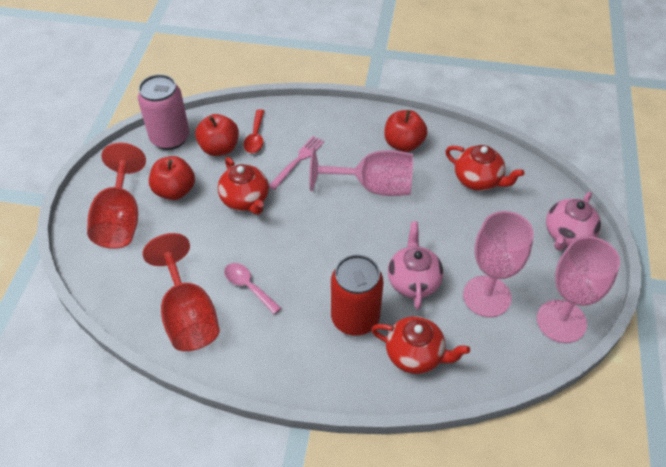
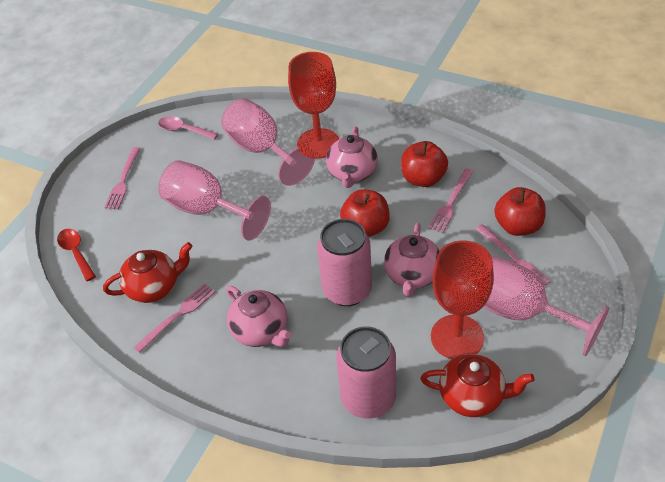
pink can: [138,74,189,150] = 1 -> [317,219,372,306] [336,327,396,419] = 2
pink fork: [269,136,324,190] = 1 -> [104,147,140,209] [133,283,215,353] [429,168,473,233] [476,224,551,286] = 4
pink teapot: [388,221,443,310] [546,192,601,251] = 2 -> [226,286,291,347] [326,126,378,188] [384,223,440,297] = 3
red can: [331,255,383,336] = 1 -> none = 0
red teapot: [218,157,269,215] [371,316,470,374] [446,145,525,191] = 3 -> [103,242,192,303] [421,354,535,417] = 2

